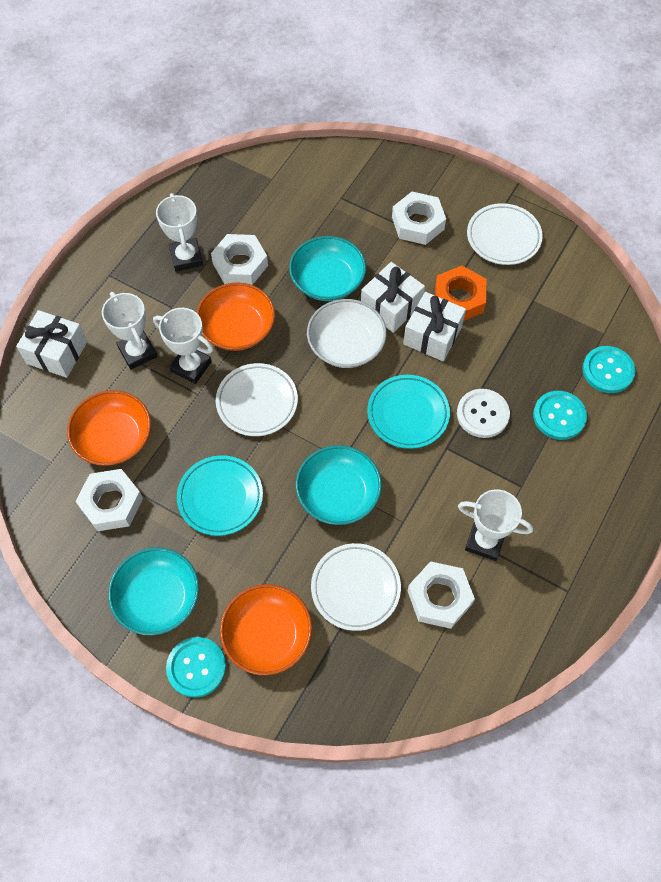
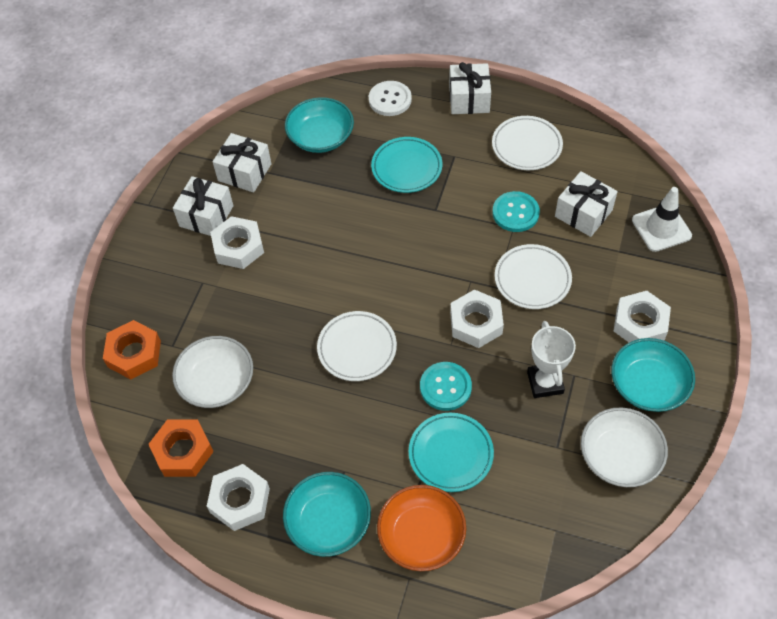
orange bowl: [67,390,151,466] [197,282,275,351] [220,584,312,675] = 3 -> [377,485,466,571] = 1
orange nut: [435,266,486,321] = 1 -> [103,320,161,380] [148,419,214,477] = 2
turquoise button: [166,637,226,698] [533,391,587,440] [582,346,636,393] = 3 -> [420,362,472,411] [493,191,540,232] = 2
white bowl: [307,299,387,368] = 1 -> [172,336,253,408] [581,408,668,487] = 2
white gift: [16,310,87,378] [361,262,425,333] [403,292,466,361] = 3 -> [173,176,234,236] [213,133,272,193] [449,62,491,114] [555,171,618,237] = 4
white traffic cone: none = 0 -> [632,187,692,252] = 1
white trophy: [102,292,157,370] [153,308,213,384] [156,193,203,272] [458,489,533,561] = 4 -> [527,321,576,398] = 1

